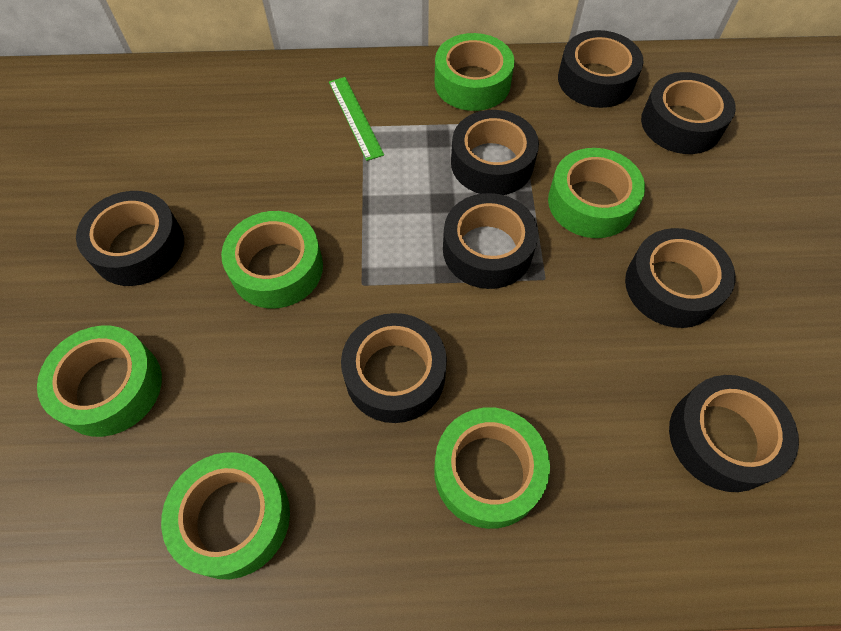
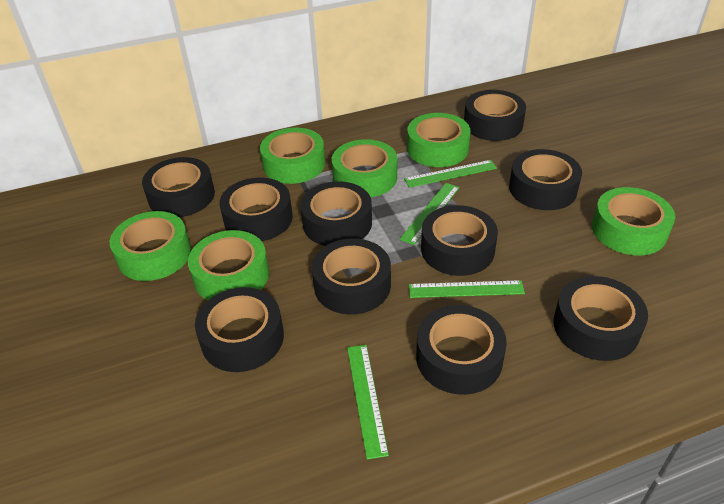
black tape: [76,191,184,286] [341,313,447,423] [443,193,538,289] [451,110,539,195] [558,30,644,108] [625,228,735,328] [641,72,736,154] [669,375,799,492] = 8 -> [142,157,215,217] [195,287,284,372] [219,177,293,241] [300,181,372,246] [312,238,391,315] [416,305,507,395] [421,205,498,276] [464,90,526,141] [509,149,582,210] [553,276,648,361] = 10
green ruler: [329,77,384,161] = 1 -> [347,345,389,460] [399,183,460,245] [404,160,497,188] [409,280,525,298] = 4

